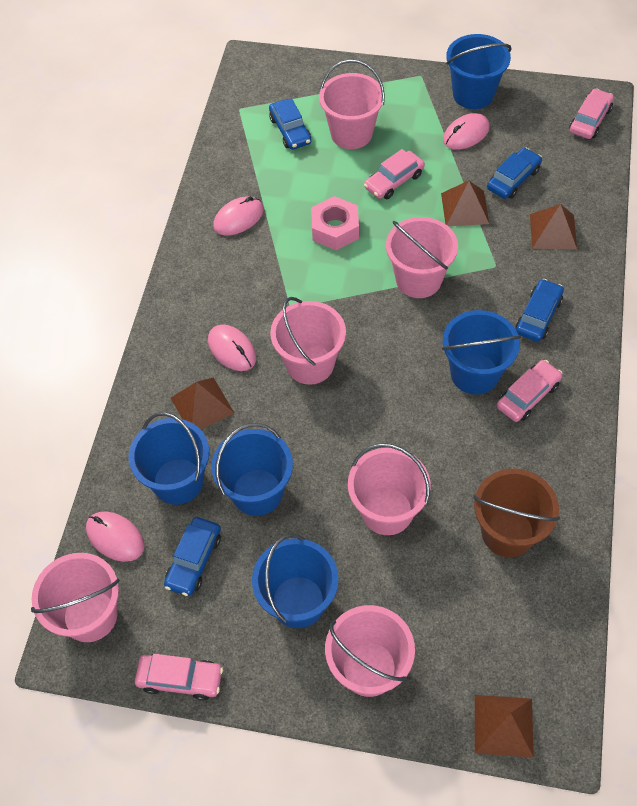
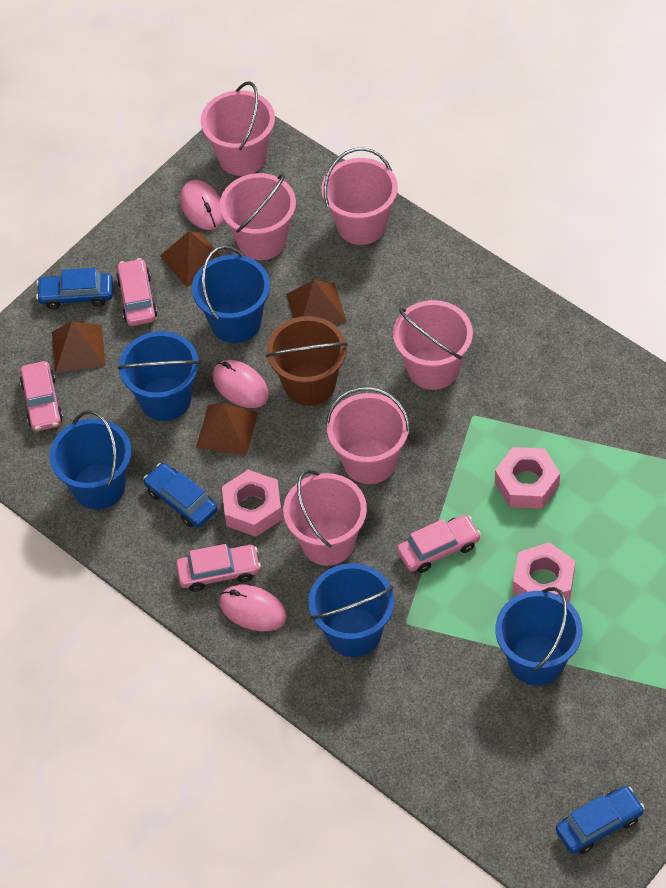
blue car: [164,517,221,596] [269,98,311,150] [487,148,542,199] [516,279,564,342] = 4 -> [36,268,113,309] [143,463,218,528] [556,786,645,854] = 3
pink mouse: [86,512,144,562] [208,325,256,371] [213,196,264,235] [443,113,490,150] = 4 -> [180,180,224,230] [212,360,269,408] [220,585,287,631] = 3
pink nut: [311,196,359,250] = 1 -> [222,470,282,537] [495,447,560,509] [513,542,575,602] = 3

